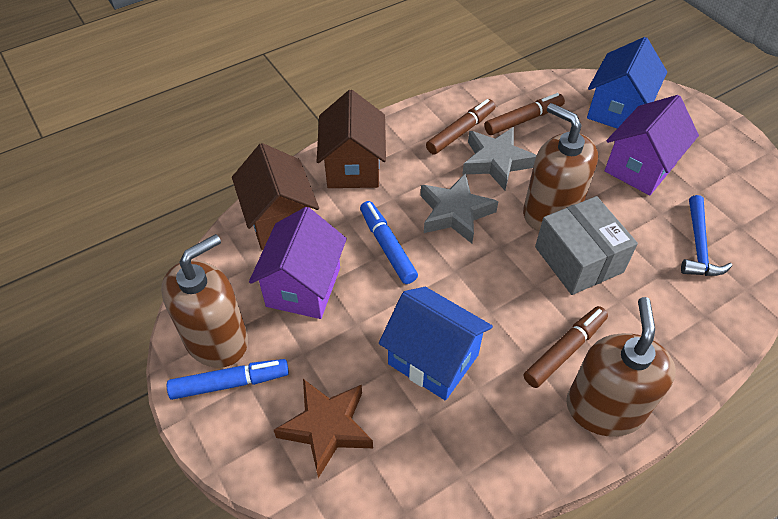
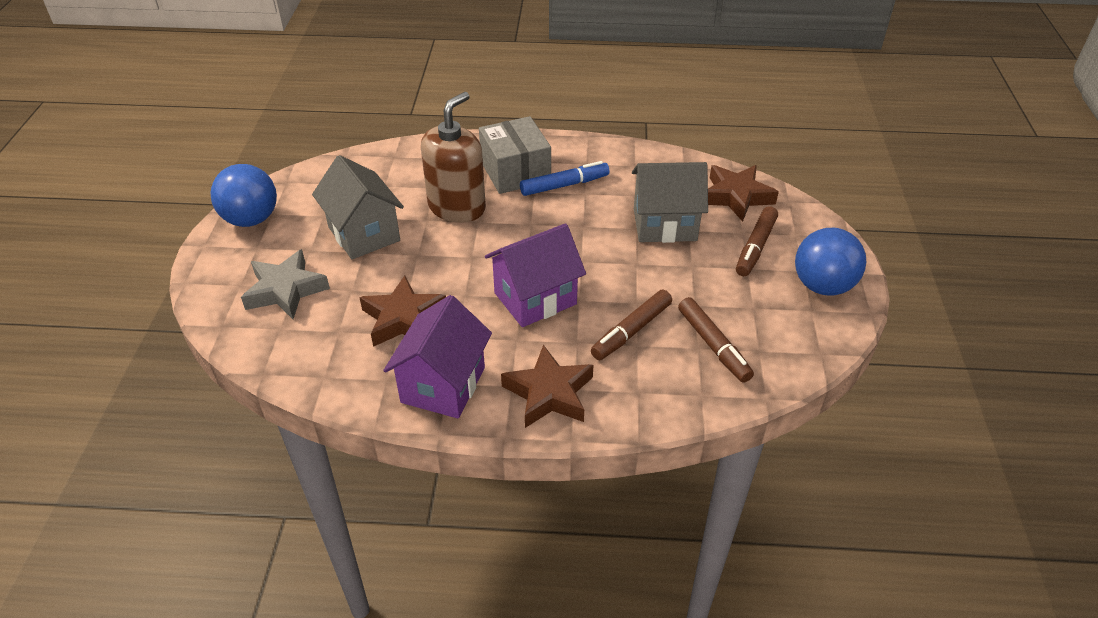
blue ball: none = 0 -> [210,164,277,227] [795,228,866,296] = 2
blue hammer: [681,195,732,276] = 1 -> none = 0
blue house: [379,287,493,401] [587,37,667,128] = 2 -> none = 0
blue marker: [167,359,289,400] [360,201,418,284] = 2 -> [520,161,610,196] = 1
brown house: [232,143,319,250] [317,90,386,188] = 2 -> none = 0
brown soap dispenser: [161,234,248,368] [523,103,598,231] [566,297,676,437] = 3 -> [421,92,486,223] = 1
brown star: [274,379,373,478] = 1 -> [359,276,446,347] [501,345,594,428] [708,165,779,222] = 3
grey house: none = 0 -> [312,155,404,259] [632,162,708,243] = 2
grey star: [421,173,499,244] [462,127,537,190] = 2 -> [241,249,330,319] = 1

